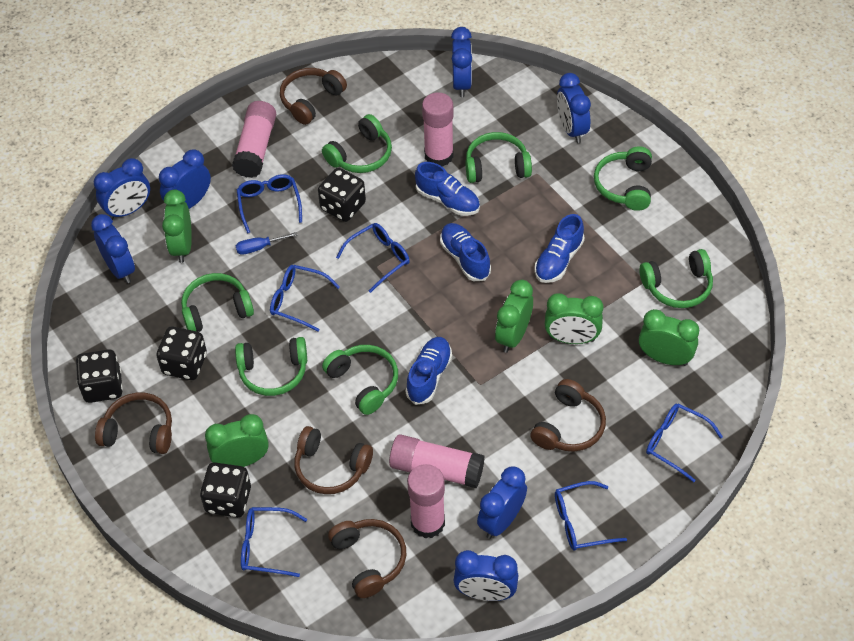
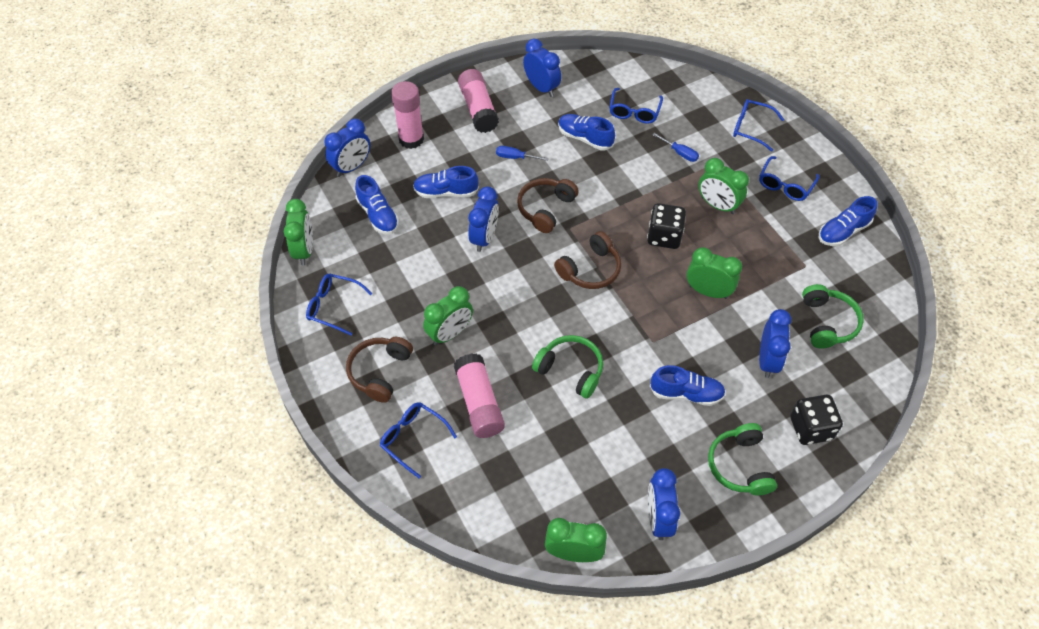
black dice: [76,349,123,403] [156,327,207,380] [200,462,251,518] [318,168,366,222] = 4 -> [647,203,686,249] [790,395,843,445] = 2
blue clock: [91,214,135,283] [94,158,150,220] [159,149,211,209] [451,27,472,97] [453,550,518,601] [477,466,527,539] [557,73,591,143] = 7 -> [324,119,370,177] [468,186,499,252] [523,39,561,97] [648,468,680,540] [759,309,791,378] = 5
blue glasses: [237,174,302,234] [241,507,307,577] [270,265,340,332] [336,223,410,293] [555,481,627,550] [646,404,723,482] = 6 -> [306,274,372,335] [380,402,457,478] [609,88,663,124] [733,99,784,151] [759,156,819,201] = 5
blue screwdriver: [236,232,298,255] = 1 -> [496,146,549,161] [653,133,699,162] = 2
blue shoe: [405,337,452,405] [415,162,480,216] [440,223,491,281] [535,214,585,283] = 4 -> [355,175,399,235] [413,166,479,198] [558,114,615,151] [650,365,726,406] [819,196,877,246] = 5
brown headphones: [95,393,172,454] [280,68,347,125] [294,426,373,494] [328,519,406,598] [530,379,606,452] = 5 -> [346,337,413,403] [517,178,579,233] [554,231,621,289] = 3
green headphones: [181,273,254,332] [235,337,307,396] [322,114,392,173] [322,345,398,415] [465,132,532,183] [594,146,652,211] [639,249,713,308] = 7 -> [532,335,603,399] [708,423,777,495] [802,284,864,349] = 3
pink glue stick: [232,101,277,178] [389,434,485,488] [407,464,445,538] [422,92,454,167] = 4 -> [391,81,424,149] [454,353,505,438] [458,69,499,133] = 3

